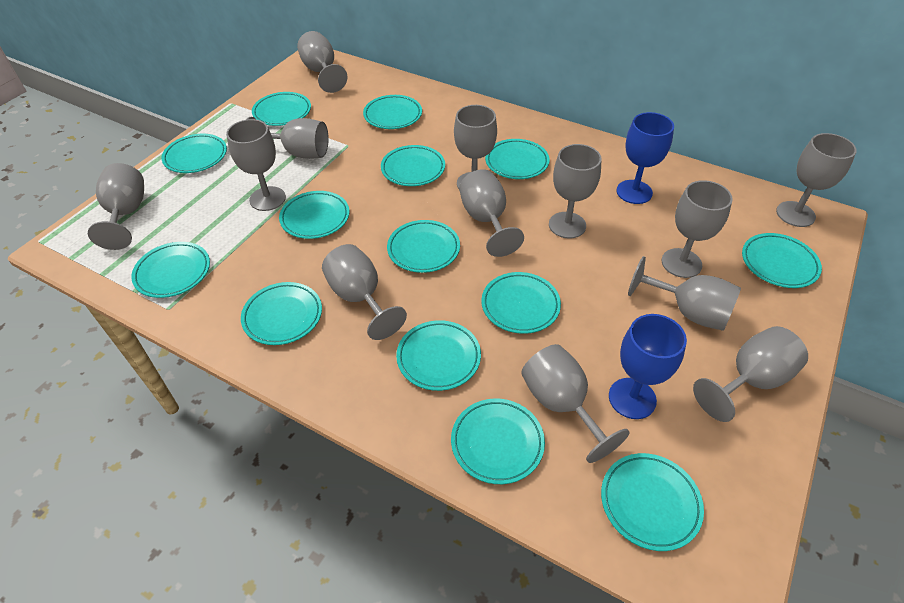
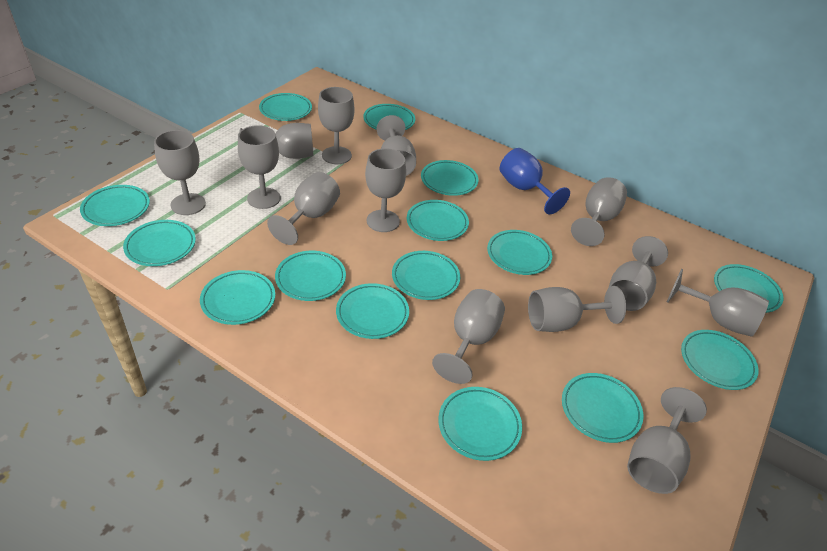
blue goblet: [609,314,687,419] [616,112,674,204] = 2 -> [500,148,570,214] = 1
turquoise plate: [131,242,210,298] [161,134,227,173] [241,282,322,345] [252,92,311,126] [279,191,349,239] [363,95,422,129] [381,145,445,186] [387,220,460,273] [396,320,481,391] [451,399,545,484] [481,272,561,334] [485,139,550,179] [601,453,704,551] [742,233,822,288] = 14 -> [80,185,150,226] [123,220,196,266] [200,270,275,325] [259,93,312,121] [275,251,346,301] [336,283,409,339] [363,104,415,130] [392,251,460,300] [407,200,469,241] [421,160,478,196] [438,387,522,461] [487,230,552,275] [562,373,643,443] [681,330,759,390] [714,264,784,313] = 15

